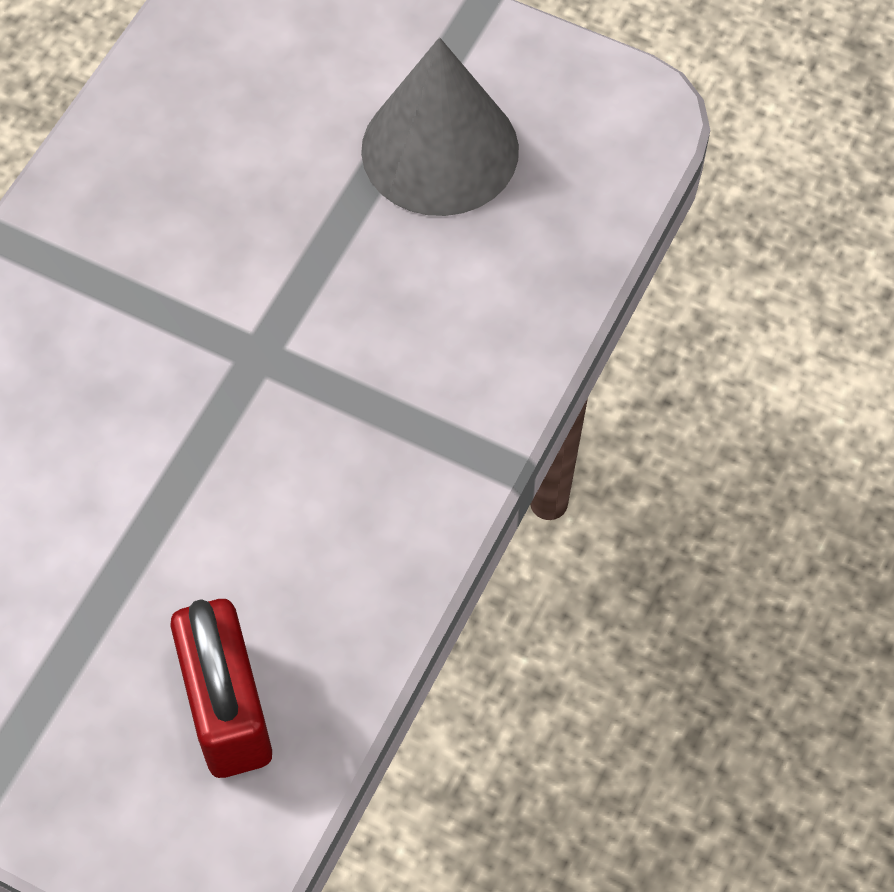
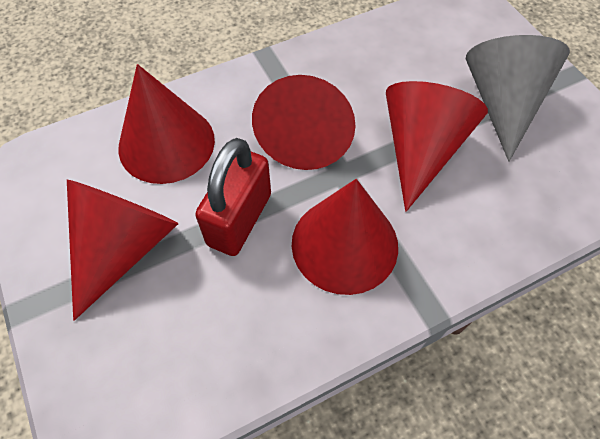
red cone: none = 0 -> [67,180,178,321] [118,64,215,184] [252,75,356,170] [292,179,398,295] [386,81,488,212] = 5

